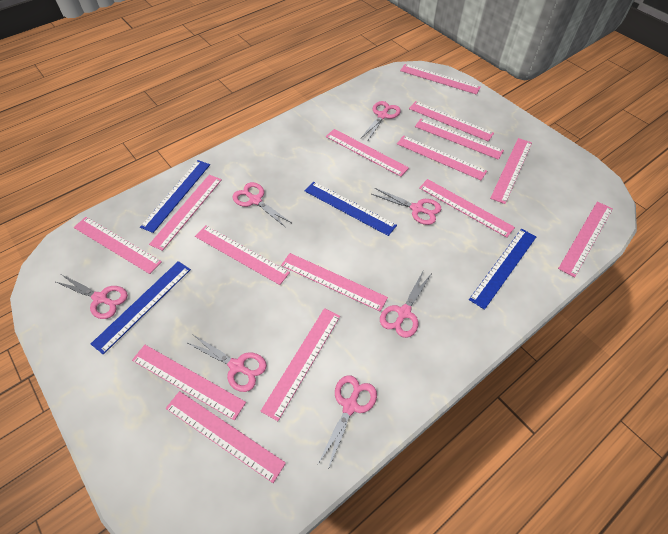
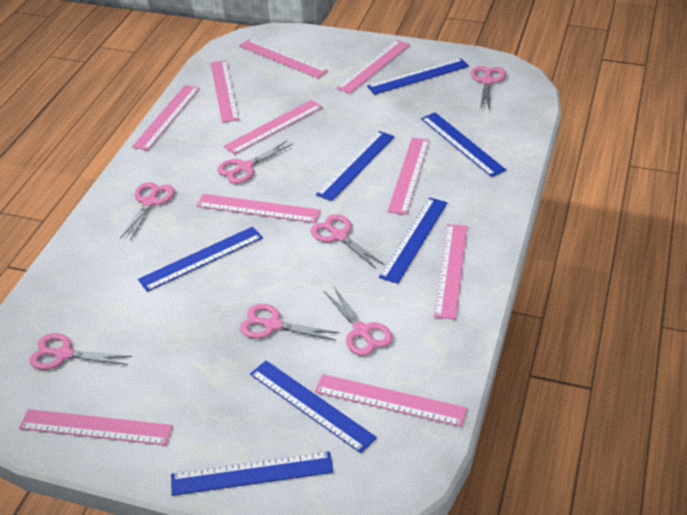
blue ruler: [91,261,191,354] [140,160,210,233] [305,182,397,236] [469,229,536,310] = 4 -> [138,227,263,292] [171,451,333,496] [250,361,377,453] [316,131,395,201] [367,58,469,95] [379,197,447,284] [421,112,506,177] = 7
pink ruler: [74,217,162,274] [132,345,246,420] [149,175,222,251] [166,391,286,483] [195,225,290,285] [260,308,340,421] [281,253,388,311] [326,129,409,177] [397,136,487,180] [400,64,481,95] [409,101,494,141] [415,119,504,160] [419,179,515,238] [490,138,532,204] [558,201,613,278] = 15 -> [19,409,173,445] [132,85,200,151] [197,194,320,223] [211,60,239,123] [224,100,323,155] [239,39,328,78] [315,374,467,427] [336,40,410,94] [387,138,430,215] [434,224,467,319] = 10

